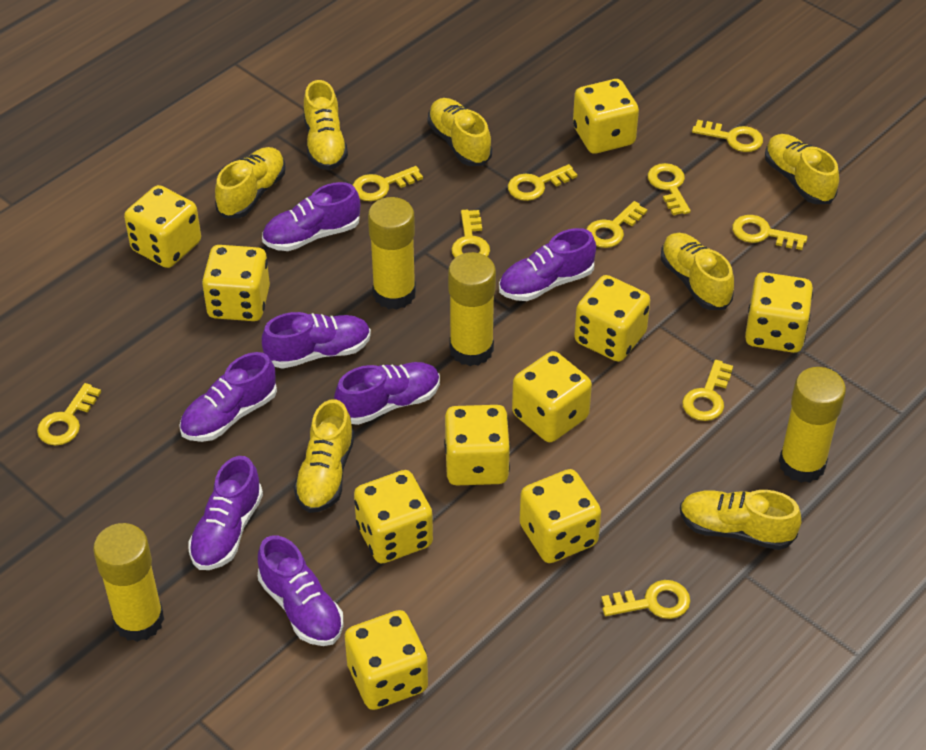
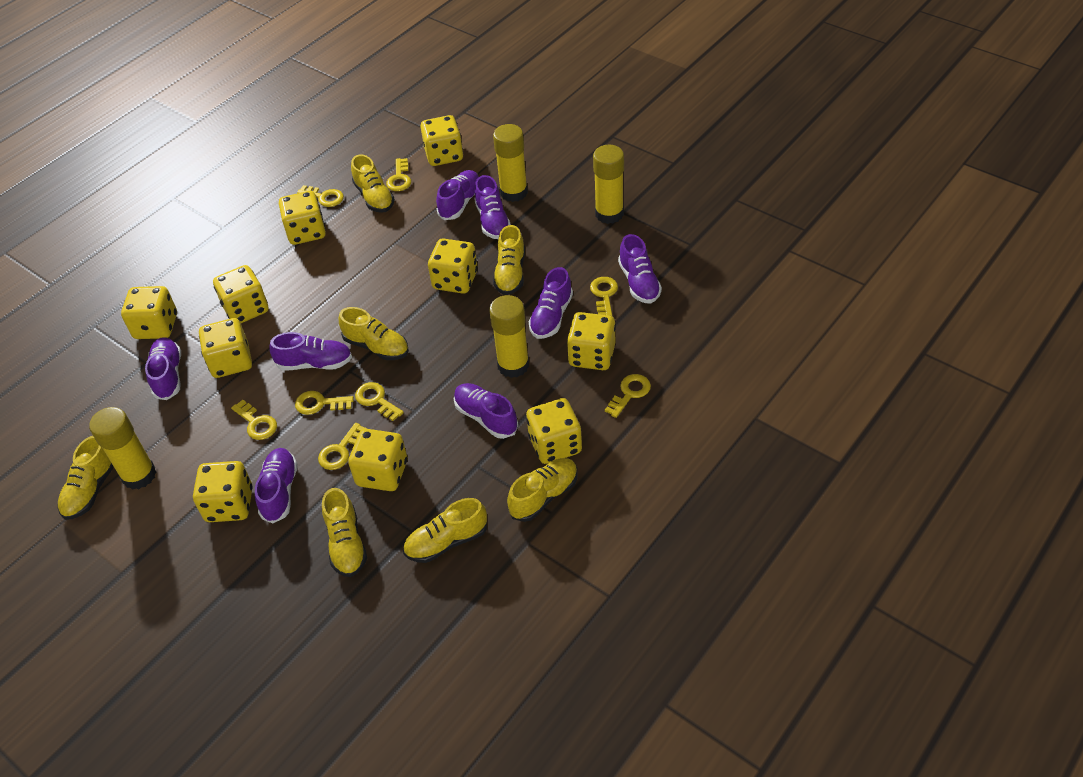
purple shoe: [179,352,277,442] [188,456,263,570] [258,535,343,646] [262,182,360,251] [262,312,371,369] [334,362,440,425] [499,228,596,301] = 7 -> [145,338,181,400] [255,448,298,523] [269,332,352,370] [436,170,479,220] [454,383,518,439] [474,175,511,239] [529,267,573,339] [618,234,662,304] = 8
yellow key: [37,383,101,445] [353,166,423,201] [451,209,490,258] [508,164,577,201] [586,201,647,248] [601,580,691,619] [648,163,691,215] [682,360,733,421] [692,120,763,152] [732,215,807,250] = 10 -> [231,400,277,440] [295,391,354,415] [297,185,344,207] [318,423,367,470] [355,382,404,421] [386,158,411,191] [590,277,618,316] [605,374,651,418] = 8

